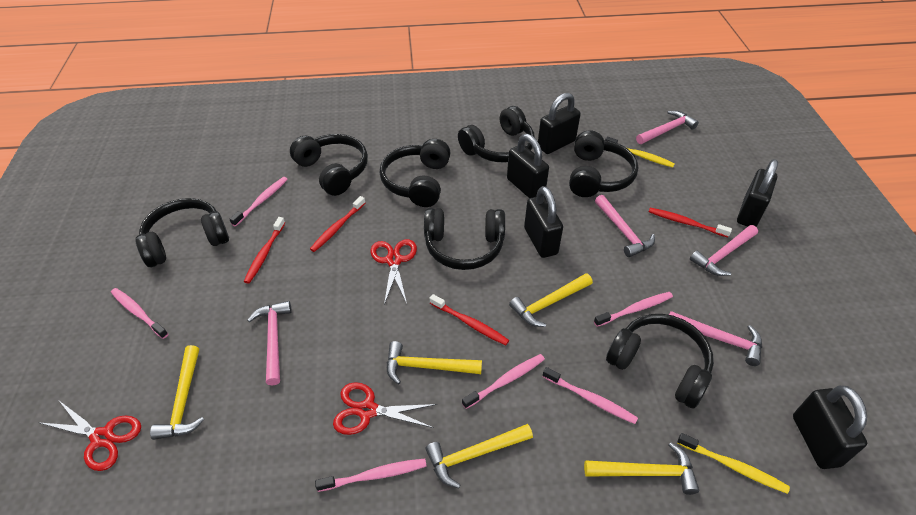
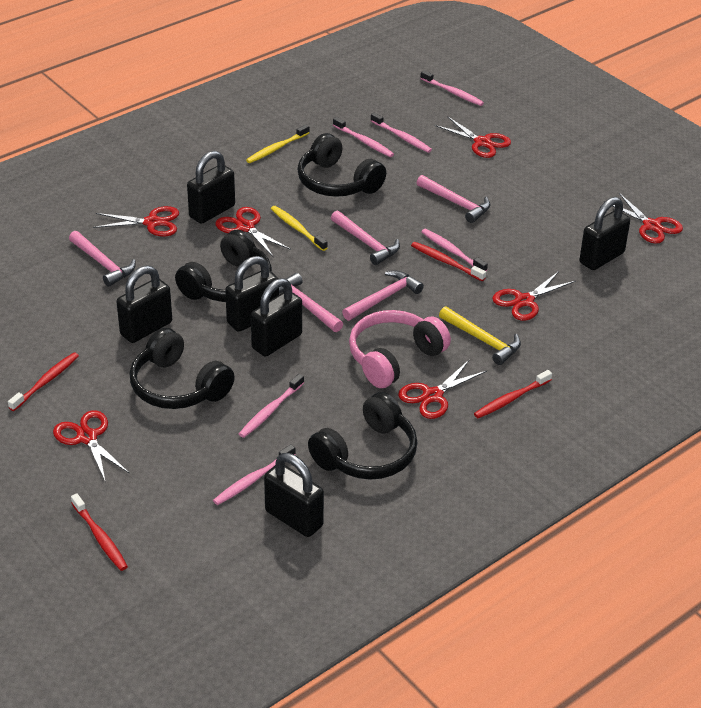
black headphones: [136,198,229,267] [290,134,368,196] [380,139,451,207] [424,208,505,270] [458,106,535,162] [569,130,639,197] [606,314,714,409] = 7 -> [130,328,235,409] [175,230,272,302] [297,133,386,197] [308,392,417,480] = 4
black padlock: [507,134,549,198] [524,186,563,258] [538,93,581,154] [737,159,778,227] [793,385,867,469] = 5 -> [117,265,172,343] [187,151,235,224] [225,256,279,332] [251,278,302,357] [264,453,324,537] [579,197,630,270] = 6
pink headphones: none = 0 -> [349,310,451,388] = 1
red scissors: [38,401,141,471] [333,382,437,435] [370,239,417,305] = 3 -> [53,410,130,483] [93,206,179,236] [216,207,291,258] [398,359,487,419] [435,116,511,158] [492,271,576,321] [604,193,683,244] = 7
yellow hammer: [150,345,204,440] [387,341,482,385] [425,424,533,488] [509,273,593,327] [584,442,699,495] = 5 -> [439,306,521,365] = 1

